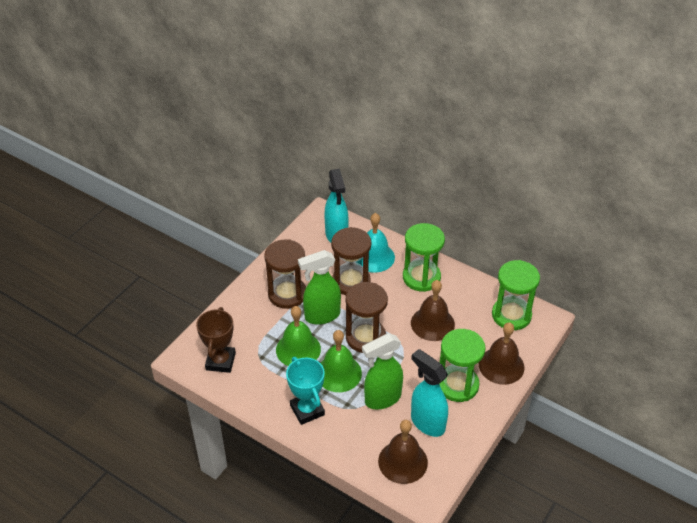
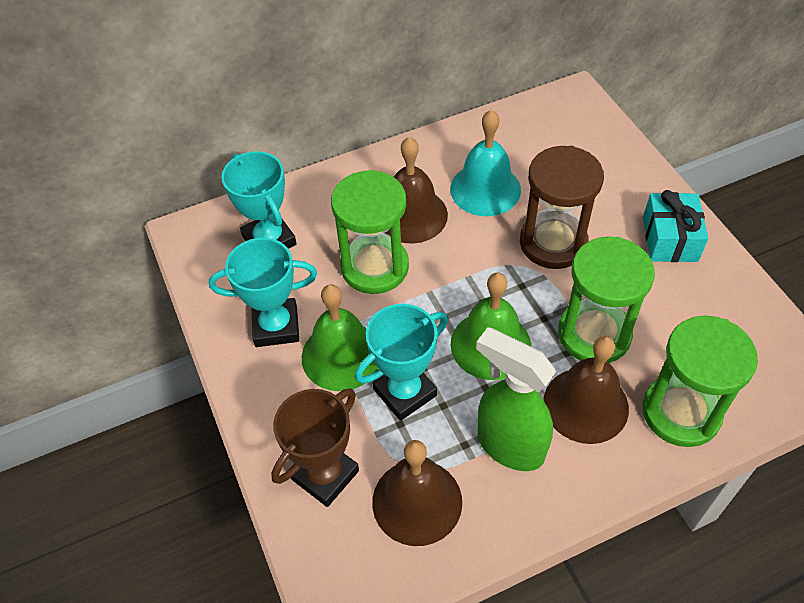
brown hourglass: [264,239,306,309] [331,227,371,295] [346,282,388,353] = 3 -> [520,146,604,269] = 1
green spray bottle: [298,250,341,325] [362,333,403,410] = 2 -> [476,327,556,471] = 1
turquoise gift: none = 0 -> [643,190,708,262] = 1
turquoise spray bottle: [324,169,348,242] [411,349,448,437] = 2 -> none = 0
turquoise trophy: [286,357,325,425] = 1 -> [209,238,317,347] [221,151,297,249] [355,304,448,421] = 3

